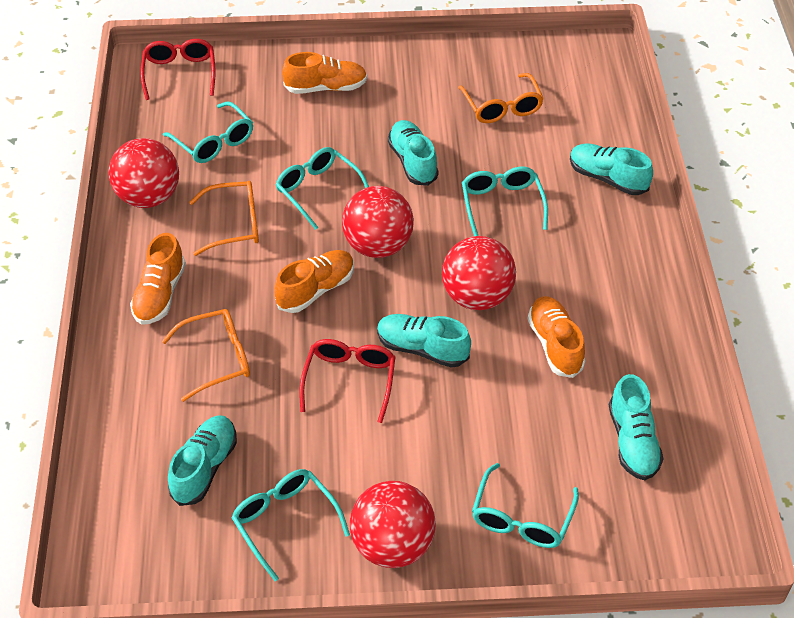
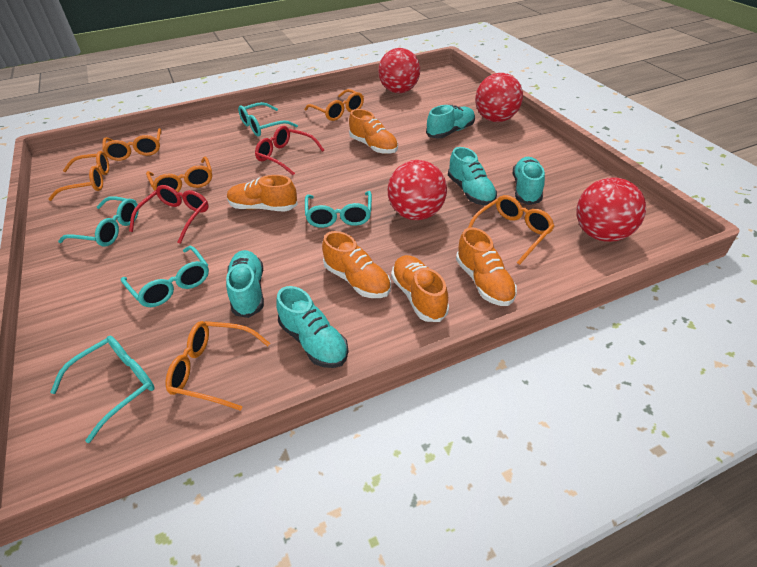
orange glasses: [162,309,250,402] [189,181,259,256] [458,73,544,123] = 3 -> [48,151,109,201] [102,128,162,161] [146,157,212,192] [165,321,270,411] [304,89,364,121] [468,195,554,265] = 6
orange shoe: [130,233,186,325] [274,250,354,313] [282,52,367,94] [528,296,585,378] = 4 -> [227,175,298,212] [322,231,391,298] [349,109,398,154] [391,255,449,322] [456,227,517,306] = 5

